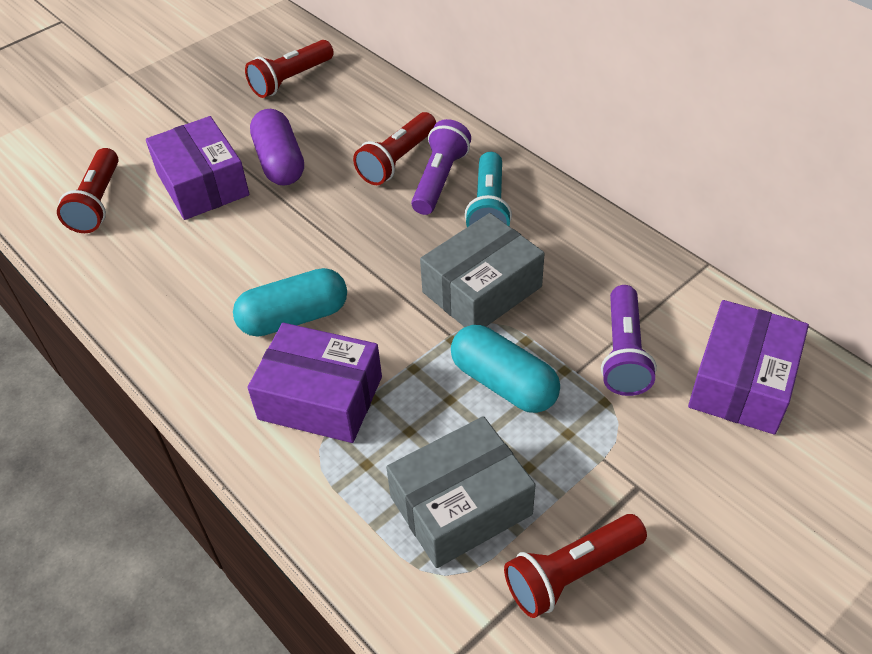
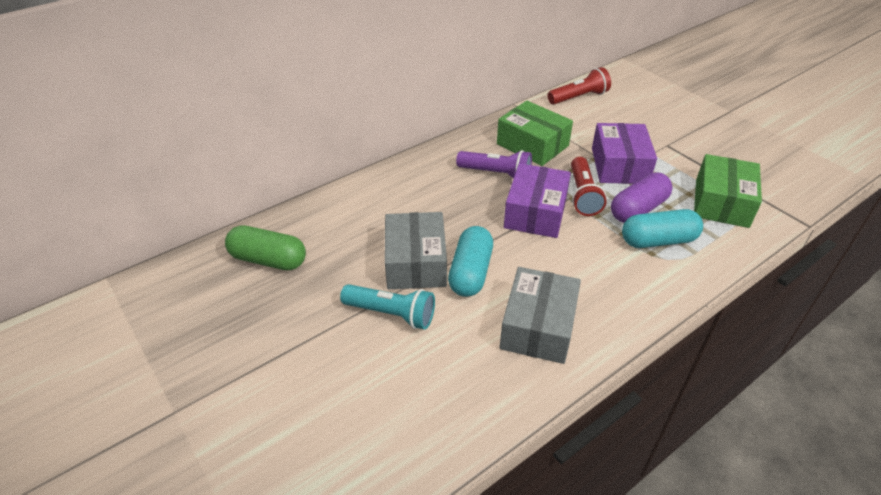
green box: none = 0 -> [497,101,573,166] [694,154,762,228] = 2
green capsule: none = 0 -> [225,225,306,270] = 1
purple box: [146,116,249,220] [247,323,382,443] [688,300,809,435] = 3 -> [504,163,571,238] [592,123,657,184] = 2
purple flashlight: [411,119,471,215] [601,285,657,396] = 2 -> [456,150,532,179] = 1
red flashlight: [57,148,119,233] [245,40,334,98] [353,112,436,185] [504,514,647,618] = 4 -> [547,67,611,105] [571,157,607,216] = 2

